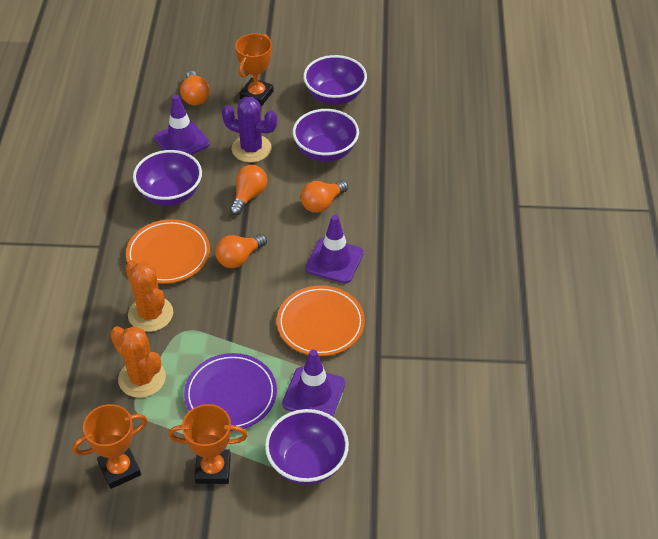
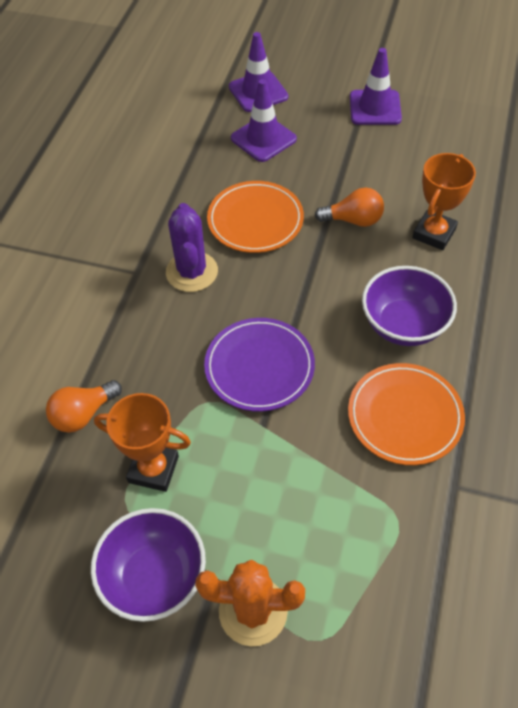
orange cactus: [110,326,166,398] [125,260,173,332] = 2 -> [195,560,305,646] = 1
orange light bulb: [180,71,210,105] [215,234,267,268] [230,165,267,215] [301,181,348,213] = 4 -> [46,380,122,433] [315,188,384,227] = 2
orange trophy: [73,404,147,489] [168,404,248,484] [235,33,274,106] = 3 -> [94,393,191,492] [412,153,476,250] = 2
purple bowl: [133,150,202,206] [265,409,349,485] [293,109,359,162] [303,55,367,105] = 4 -> [91,508,206,622] [362,266,457,346] = 2

